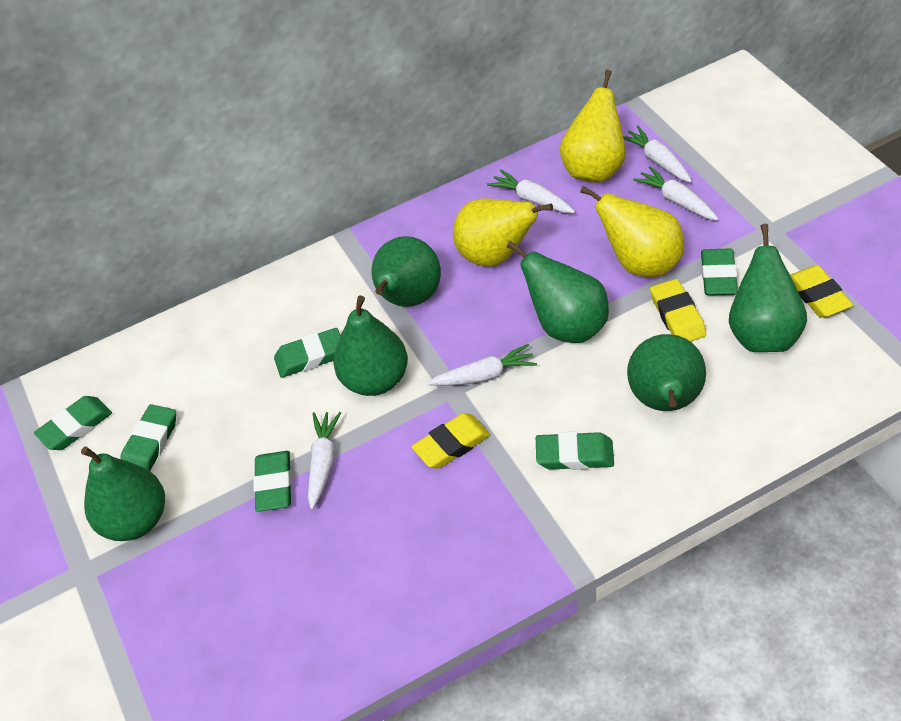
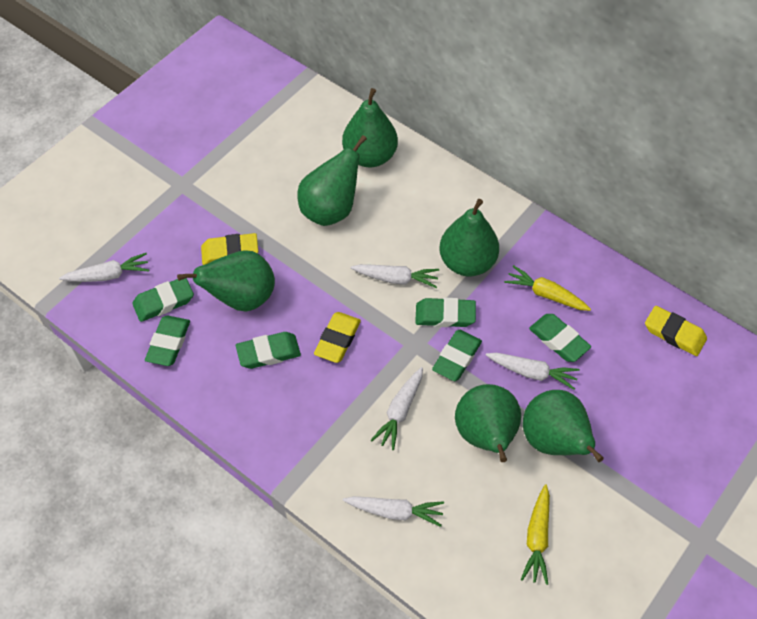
yellow carrot: none = 0 -> [504,265,591,311] [521,484,550,585] = 2
yellow pear: [453,198,553,267] [559,70,626,183] [580,186,684,277] = 3 -> none = 0

